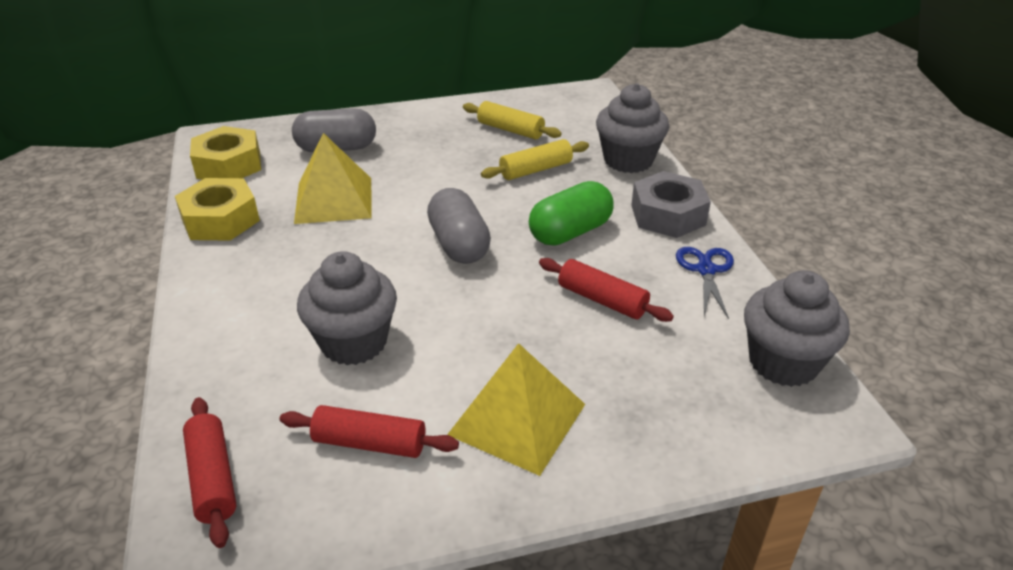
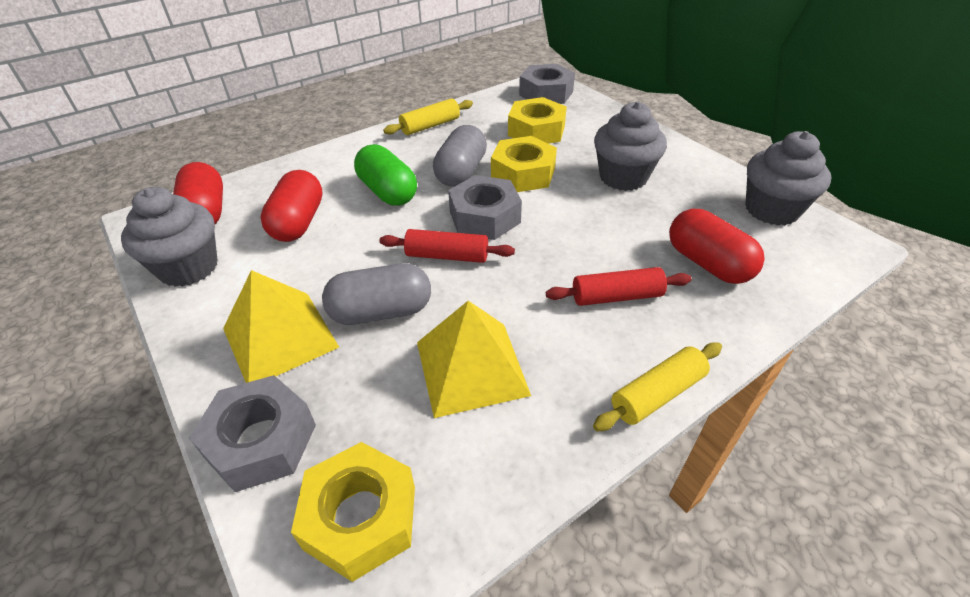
blue scissors: [676,247,734,319] = 1 -> none = 0
grey nut: [631,171,711,238] = 1 -> [189,375,316,492] [448,175,522,240] [519,64,575,104] = 3
red capsule: none = 0 -> [173,162,223,224] [261,170,323,242] [669,209,765,284] = 3
red rolling pin: [183,397,237,548] [280,405,459,458] [539,258,674,322] = 3 -> [379,229,515,263] [546,267,692,306] = 2
yellow nut: [175,178,260,241] [190,126,261,180] = 2 -> [291,442,415,582] [491,136,557,192] [508,97,567,144] = 3

